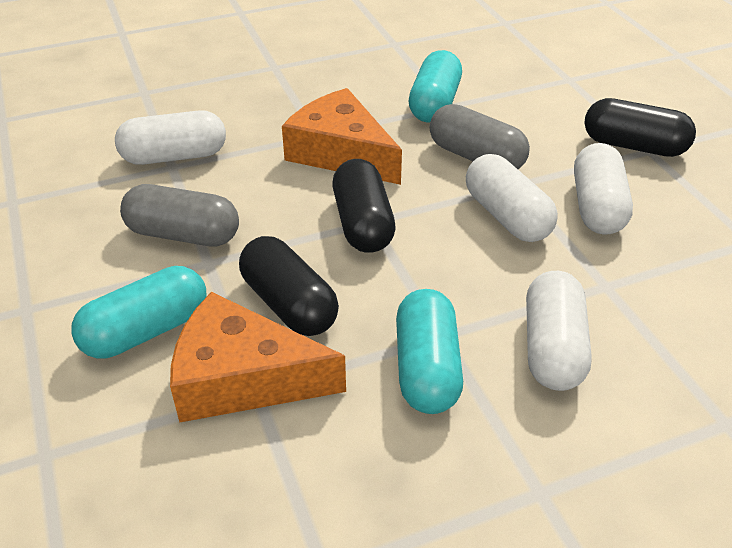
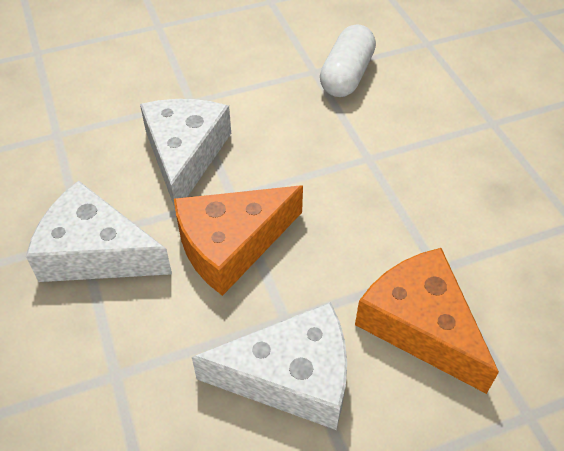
black capsule: [239,236,339,336] [332,159,396,253] [584,98,696,157] = 3 -> none = 0
grey capsule: [120,184,239,246] [430,104,530,169] = 2 -> none = 0
turquoise capsule: [71,266,207,358] [396,289,463,414] [409,50,462,123] = 3 -> none = 0
white capsule: [115,110,226,165] [466,154,558,242] [526,271,592,391] [574,143,633,235] = 4 -> [320,24,376,97] = 1
white cheese: none = 0 -> [26,181,172,282] [140,99,231,208] [192,302,347,430] = 3

